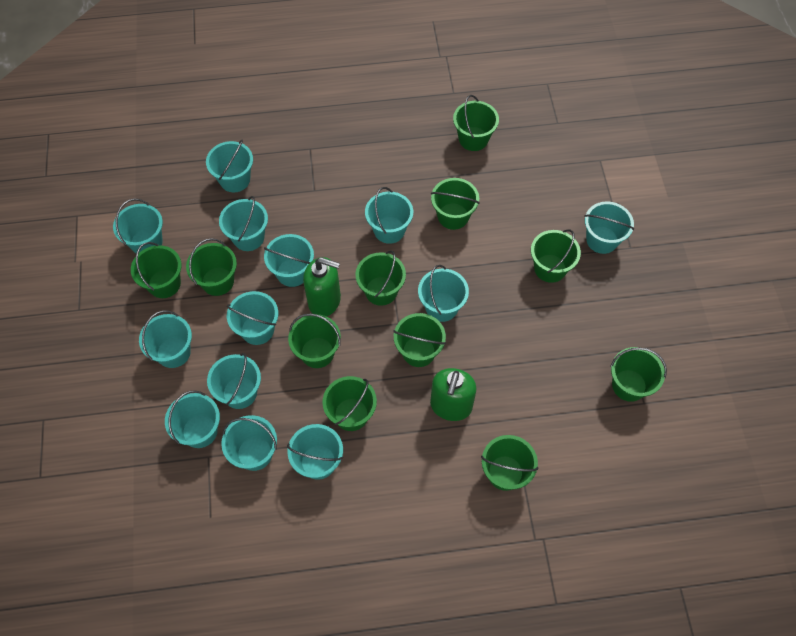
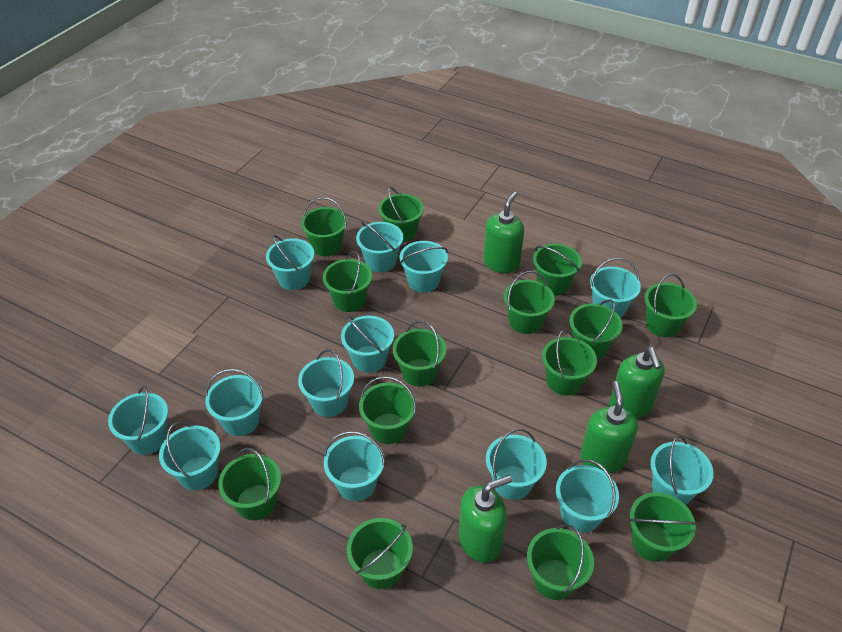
green bucket: [131,242,182,298] [186,238,237,296] [288,313,341,368] [323,376,377,431] [355,251,406,306] [393,313,446,367] [431,178,480,230] [453,95,499,151] [481,435,539,491] [531,229,581,283] [610,347,667,402] = 11 -> [218,448,281,520] [301,197,347,256] [323,251,372,312] [347,518,413,589] [359,376,416,444] [379,187,424,242] [393,321,447,387] [504,271,555,334] [527,524,594,600] [533,244,582,296] [542,329,597,396] [569,299,623,359] [629,492,698,562] [644,274,697,337] = 14
green soap dispenser: [303,257,341,316] [430,368,477,421] = 2 -> [459,475,512,563] [484,192,524,273] [580,381,638,473] [609,347,665,419] = 4

